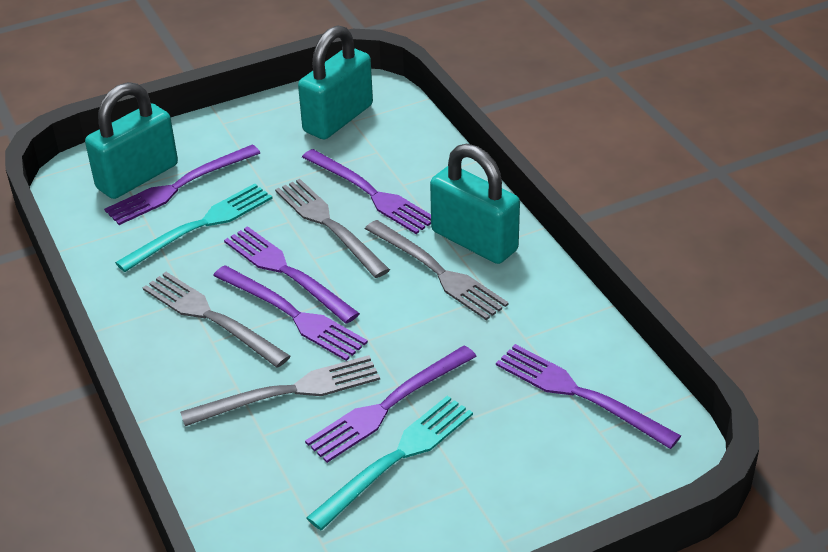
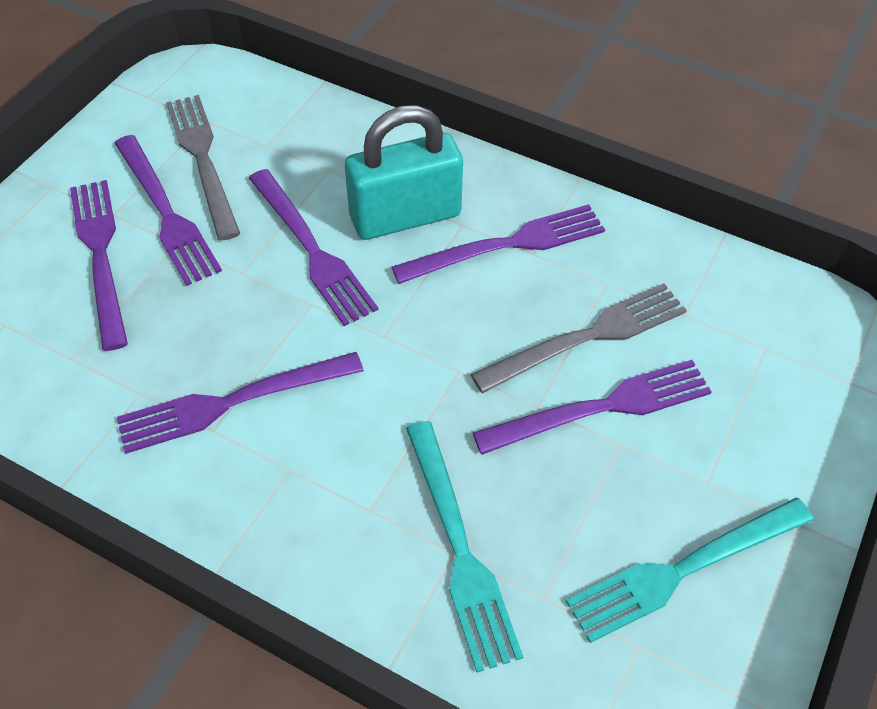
grey fork: [143,272,290,368] [180,355,380,426] [275,179,390,278] [365,220,509,320] = 4 -> [166,95,240,241] [470,283,687,393] = 2
turquoise padlock: [85,82,178,199] [298,25,373,140] [430,144,520,264] = 3 -> [345,105,463,240] = 1

